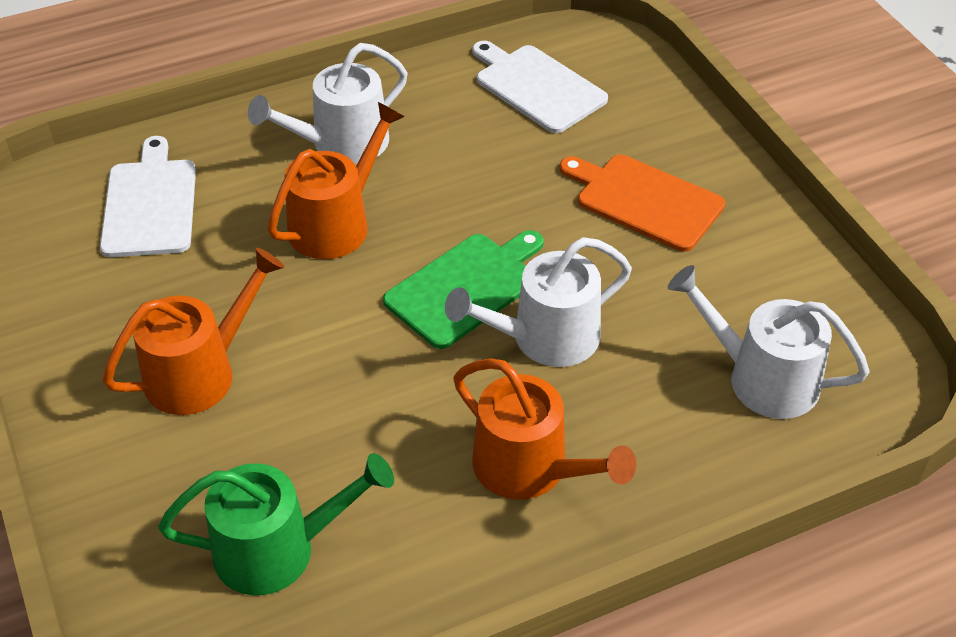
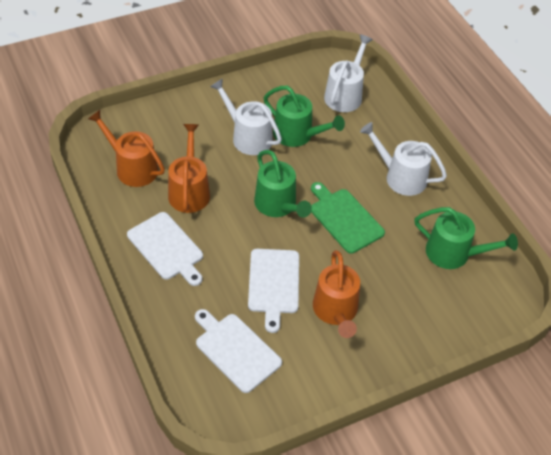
green watering can: [158,453,394,596] = 1 -> [254,150,312,217] [264,86,345,147] [415,207,518,269] = 3
orange cutting board: [560,154,725,252] = 1 -> none = 0
white cutting board: [100,136,196,257] [472,41,608,133] = 2 -> [127,212,203,286] [195,309,282,393] [248,249,299,333] = 3

